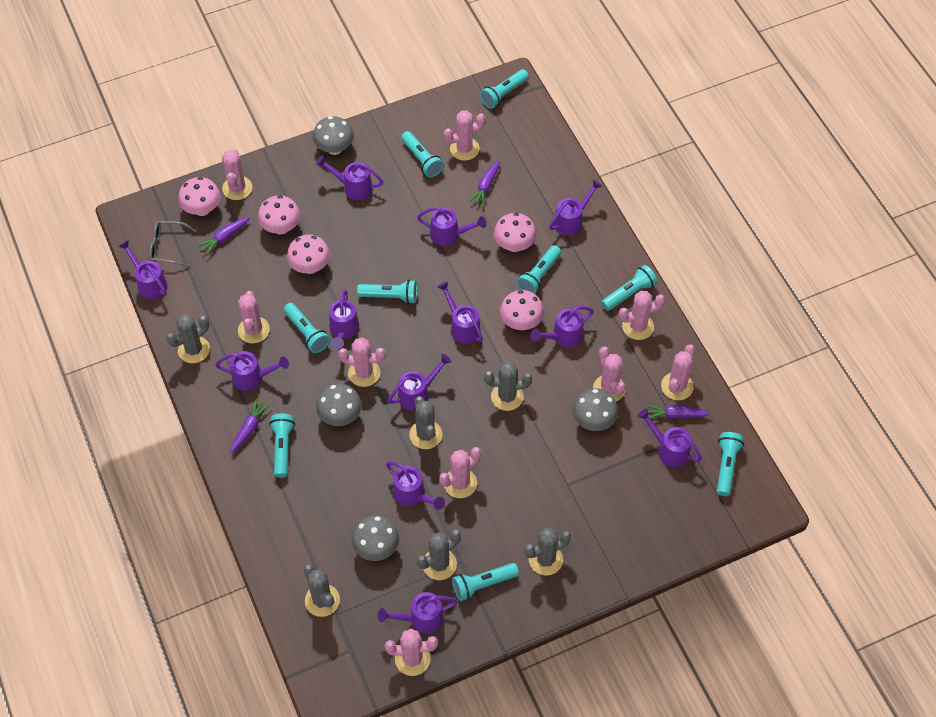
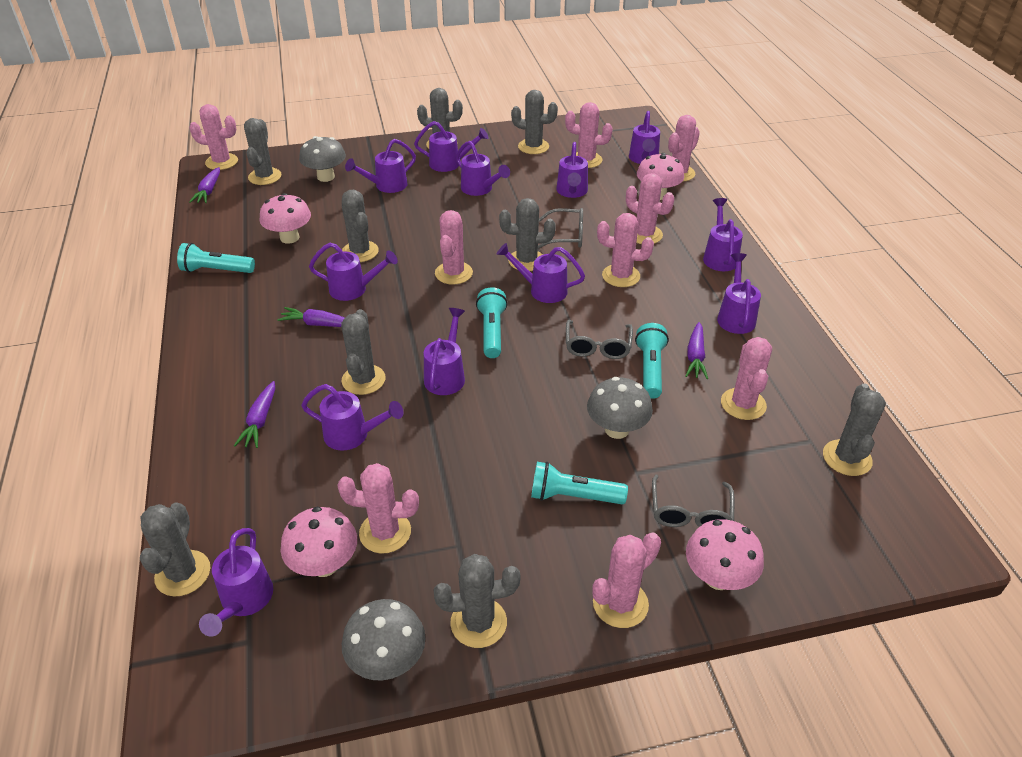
grey cactus: [166,314,210,363] [304,564,340,617] [409,396,442,449] [417,529,461,580] [484,362,532,411] [524,528,571,576] = 6 -> [140,503,210,596] [244,118,282,185] [341,309,385,395] [342,190,379,262] [417,88,463,149] [434,554,520,648] [499,198,556,271] [511,90,558,154] [823,384,886,476] = 9
grey glasses: [149,221,197,267] = 1 -> [538,208,583,249] [566,320,633,359] [652,475,734,527] = 3
grey mushroom: [313,116,354,155] [316,383,362,426] [351,515,399,561] [572,388,618,431] = 4 -> [299,136,346,182] [342,599,426,680] [587,377,653,439] = 3
pink mushroom: [178,177,221,216] [258,195,300,235] [287,234,330,274] [494,213,537,252] [500,290,544,330] = 5 -> [260,193,311,244] [281,507,357,577] [637,153,684,200] [686,519,764,590] = 4
turquoise flashlight: [269,413,295,478] [284,303,330,353] [357,280,417,304] [401,131,444,177] [452,563,519,601] [480,69,529,109] [517,245,561,294] [601,265,657,311] [717,432,744,496] = 9 -> [177,243,255,273] [476,287,508,358] [531,462,628,504] [635,323,669,399] = 4

